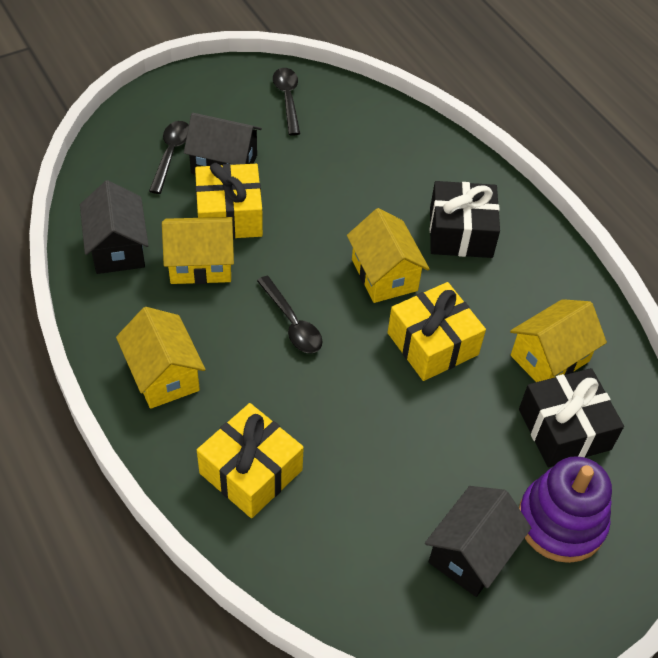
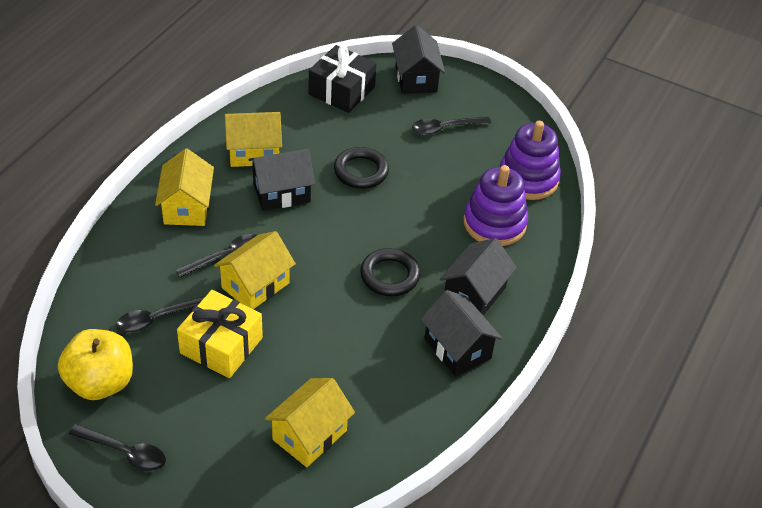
black gift: [430,181,500,258] [519,368,624,467] = 2 -> [309,45,377,113] = 1
black house: [80,180,149,274] [184,113,262,175] [425,486,531,597] = 3 -> [248,149,315,211] [392,25,445,94] [420,290,502,377] [440,238,517,316] = 4
black ring: none = 0 -> [334,147,389,189] [360,248,420,296] = 2
black spoon: [149,121,189,194] [257,276,322,353] [273,68,300,136] = 3 -> [69,424,166,471] [116,296,205,333] [176,234,257,278] [412,117,491,135] = 4
purple stacking toy: [519,456,612,563] = 1 -> [464,165,528,246] [499,121,561,200] = 2
yellow apple: none = 0 -> [58,329,133,400] = 1
yellow gift: [195,163,263,239] [197,403,304,518] [388,282,486,381] = 3 -> [177,290,263,378] = 1

